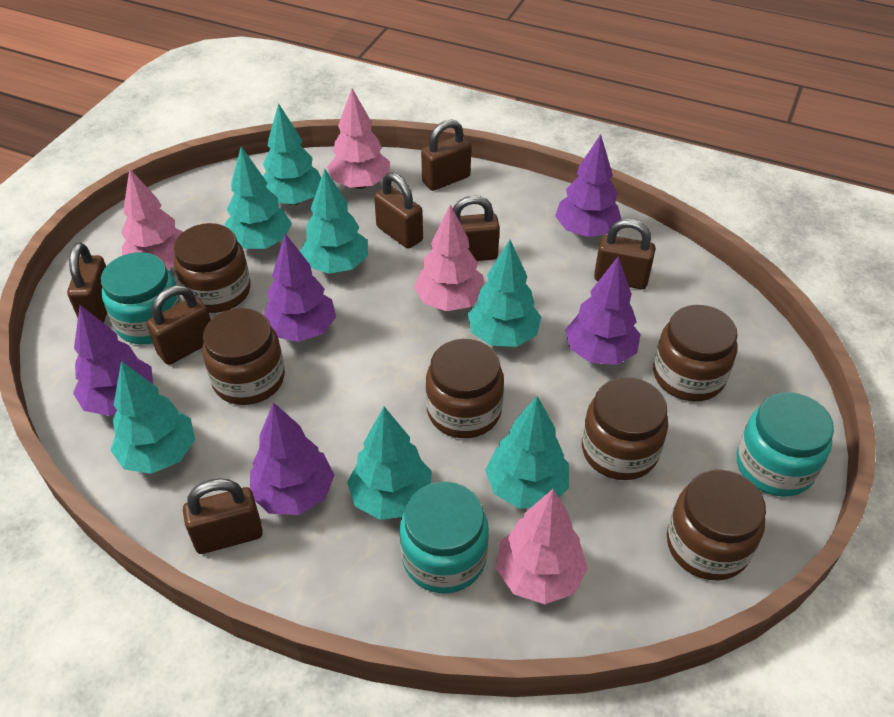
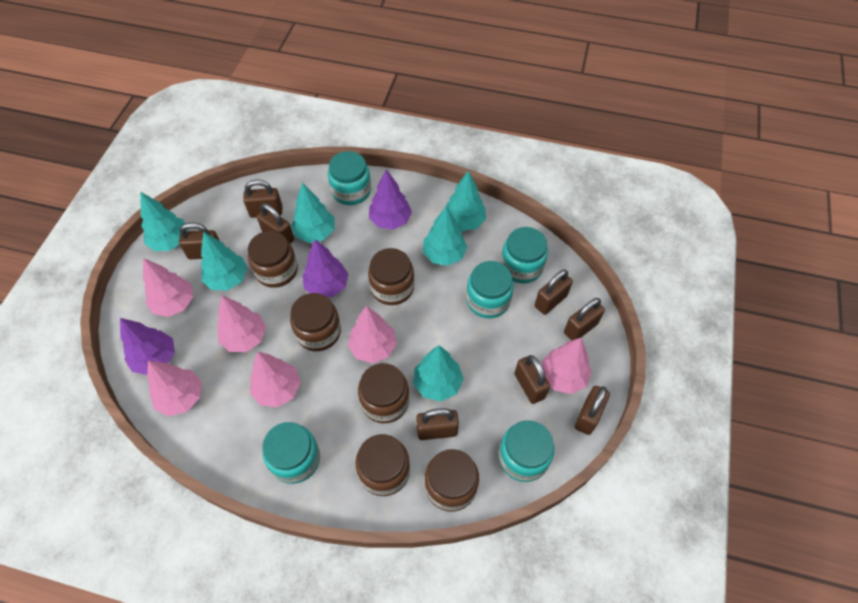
brown padlock: [67,243,107,323] [146,285,211,365] [183,479,263,554] [374,172,423,249] [421,119,471,191] [453,195,500,261] [594,219,656,289] = 7 -> [179,222,220,259] [243,180,282,218] [257,203,294,244] [416,408,459,440] [515,355,550,404] [535,269,573,315] [564,298,605,341] [575,386,610,435] = 8
pink tree: [121,168,183,269] [327,88,390,189] [414,204,484,311] [496,489,588,604] = 4 -> [143,258,193,317] [147,360,202,416] [217,295,266,352] [250,352,301,407] [348,306,397,363] [542,338,592,394] = 6
purple tree: [73,305,153,416] [250,402,334,515] [264,234,336,342] [555,134,622,237] [565,256,641,365] = 5 -> [120,318,175,375] [302,239,348,297] [369,169,412,230] = 3
turquoise jar: [101,252,182,344] [400,481,489,593] [736,392,834,497] = 3 -> [262,422,320,484] [328,151,371,205] [466,261,514,318] [498,420,554,482] [501,227,548,283] = 5
turquoise tree: [111,361,195,474] [225,146,292,249] [263,103,321,205] [300,169,368,274] [347,407,432,520] [468,240,541,347] [485,396,569,509] = 7 -> [140,192,188,251] [200,232,248,290] [291,182,335,243] [413,345,464,401] [423,206,467,266] [446,171,486,231] = 6

